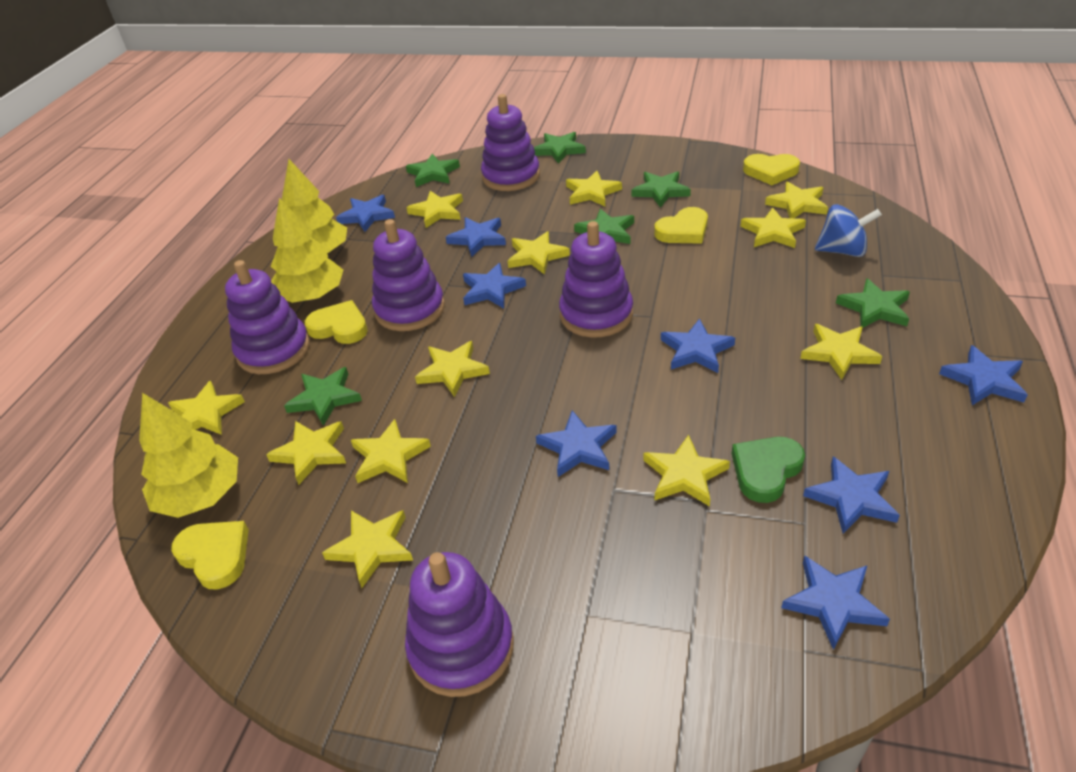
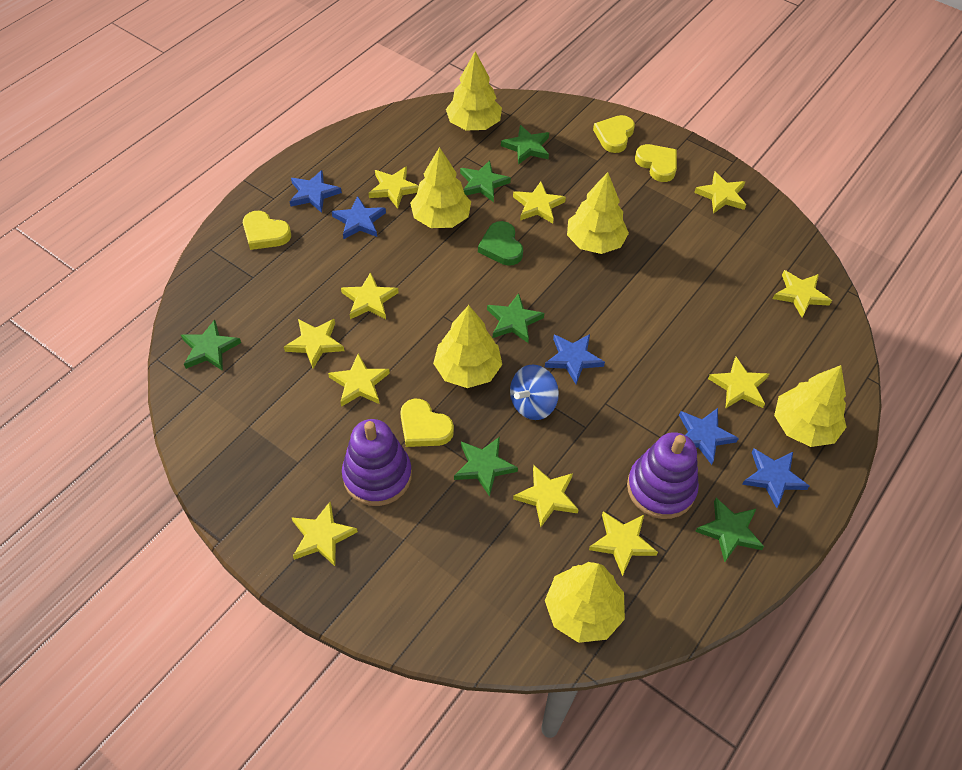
blue star: [336,195,395,232] [446,217,506,257] [463,263,526,308] [536,410,617,477] [661,318,735,373] [781,555,890,650] [803,456,900,534] [939,345,1028,405] = 8 -> [289,170,342,213] [332,196,386,239] [544,334,605,384] [679,408,739,465] [742,449,809,508] = 5
purple stacking toy: [225,260,310,374] [372,219,445,331] [405,552,514,697] [481,94,540,191] [559,221,633,338] = 5 -> [342,419,412,506] [627,432,699,519] = 2
yellow star: [168,381,245,435] [266,421,346,485] [322,510,413,588] [351,419,431,483] [406,191,463,228] [415,341,490,397] [508,231,570,275] [566,171,622,206] [643,435,730,507] [741,207,806,248] [765,181,828,218] [800,324,882,380] = 12 -> [284,319,344,369] [291,502,358,566] [328,353,390,407] [341,272,399,319] [368,166,419,209] [513,182,566,224] [513,465,579,527] [589,511,658,576] [694,172,746,214] [708,357,769,409] [773,270,832,318] = 11
yellow tree: [139,393,238,518] [271,198,343,303] [282,159,347,253] = 3 -> [410,147,471,228] [433,305,502,388] [446,51,502,130] [545,562,625,643] [567,172,629,254] [774,365,847,447] = 6

